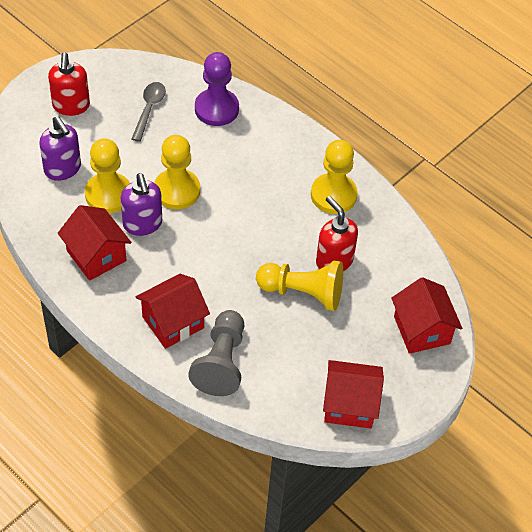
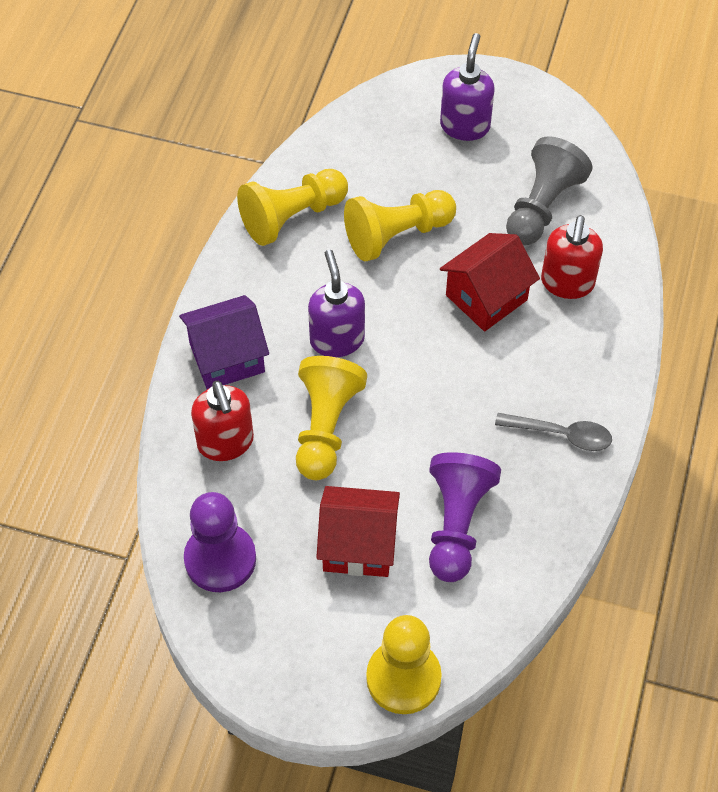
purple house: none = 0 -> [179,295,269,389] = 1
purple pawn: [195,52,239,126] = 1 -> [184,492,256,592] [429,452,501,582] = 2
red house: [58,205,131,281] [135,274,210,349] [323,360,384,428] [391,277,462,354] = 4 -> [316,486,400,577] [440,233,540,331] = 2

